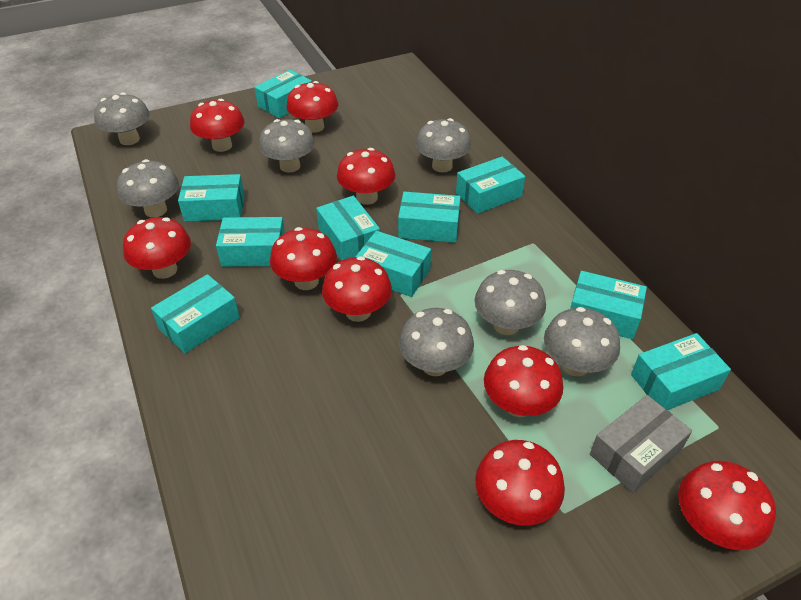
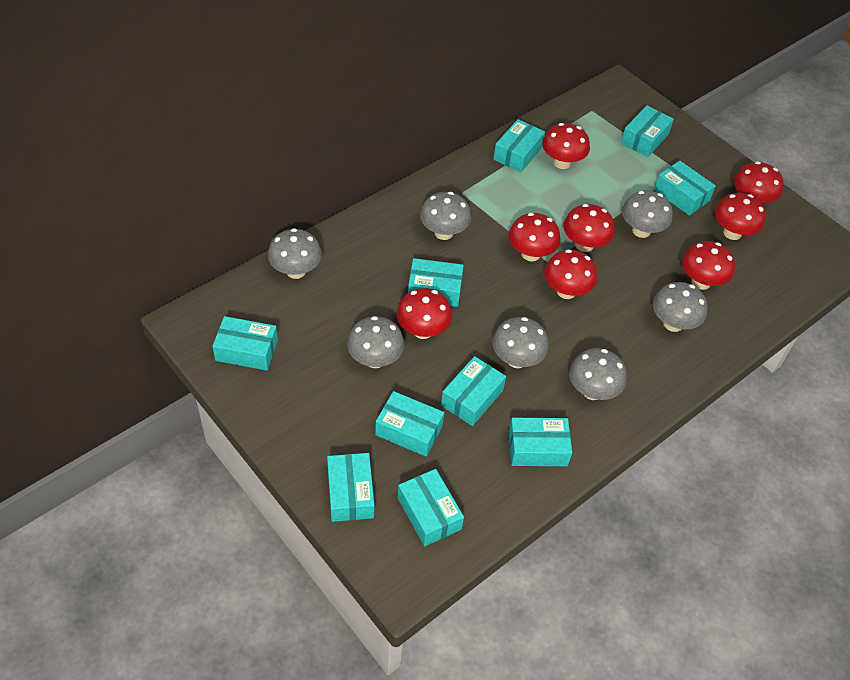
grey box: [590,395,692,493] = 1 -> none = 0
red mushroom: [123,217,191,279] [190,99,245,152] [270,227,337,290] [286,81,338,133] [322,256,392,322] [337,148,395,205] [475,440,565,526] [484,345,563,417] [678,461,776,550] = 9 -> [397,288,452,339] [509,213,560,262] [542,123,590,169] [544,249,598,299] [563,204,615,252] [682,241,735,290] [715,193,766,240] [734,161,784,203] = 8

